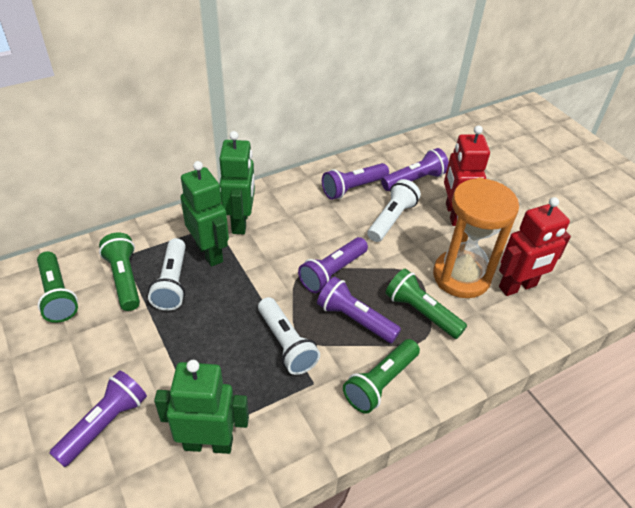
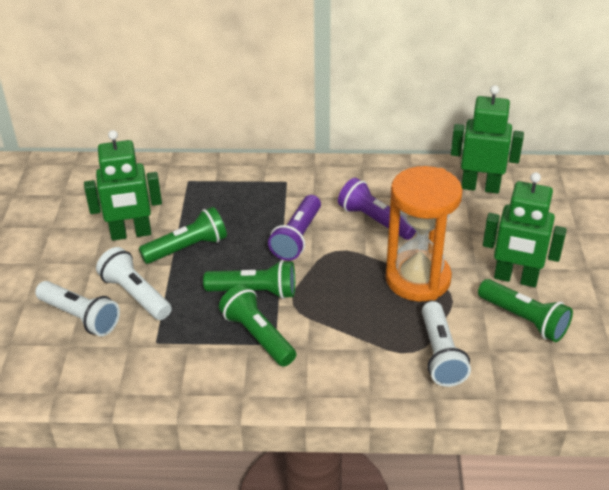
purple flashlight: [49,370,147,467] [298,237,368,293] [317,277,401,343] [322,163,389,200] [381,148,449,191] = 5 -> [268,195,321,261] [338,178,416,240] = 2
red robot: [444,125,490,226] [499,197,571,296] = 2 -> none = 0

